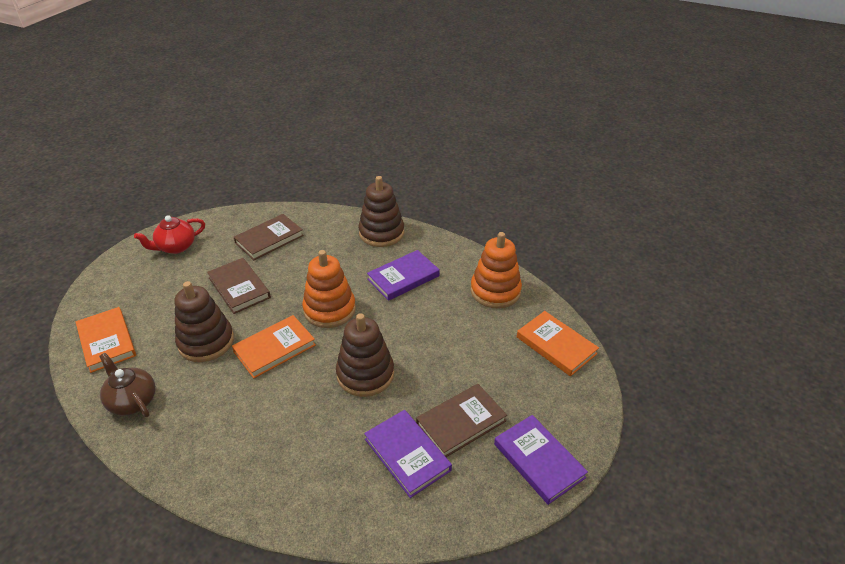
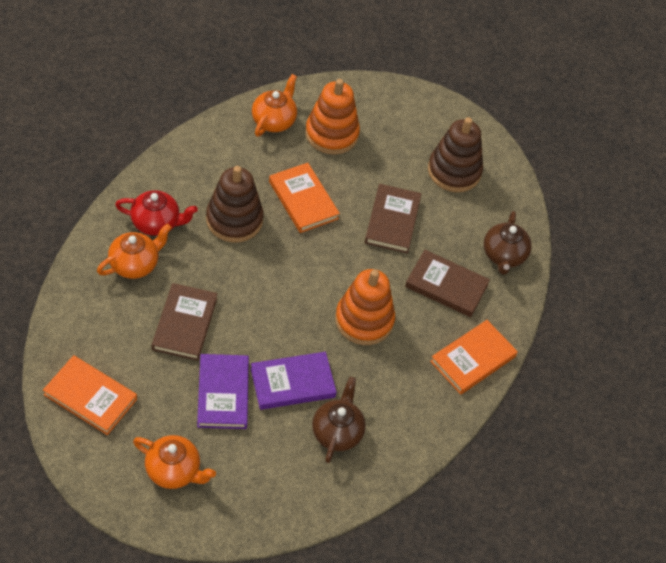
brown stacking toy: [174,281,234,362] [336,313,394,397] [358,176,404,247] = 3 -> [206,166,264,243] [428,117,483,192] = 2
brown teapot: [99,353,156,417] = 1 -> [312,377,366,463] [484,211,532,275] = 2
orange teapot: none = 0 -> [97,224,172,279] [133,435,216,489] [252,74,297,137] = 3
purple book: [364,410,452,498] [367,250,440,301] [494,415,588,505] = 3 -> [197,354,249,429] [250,352,337,410] = 2

